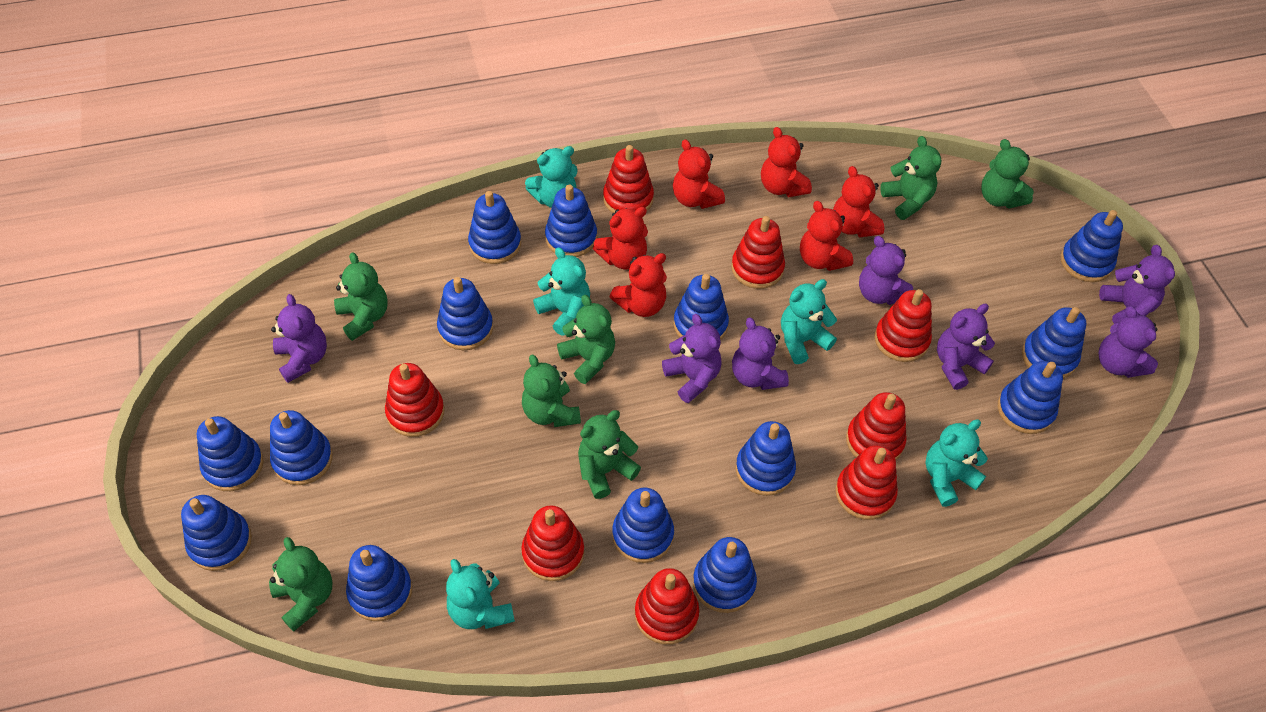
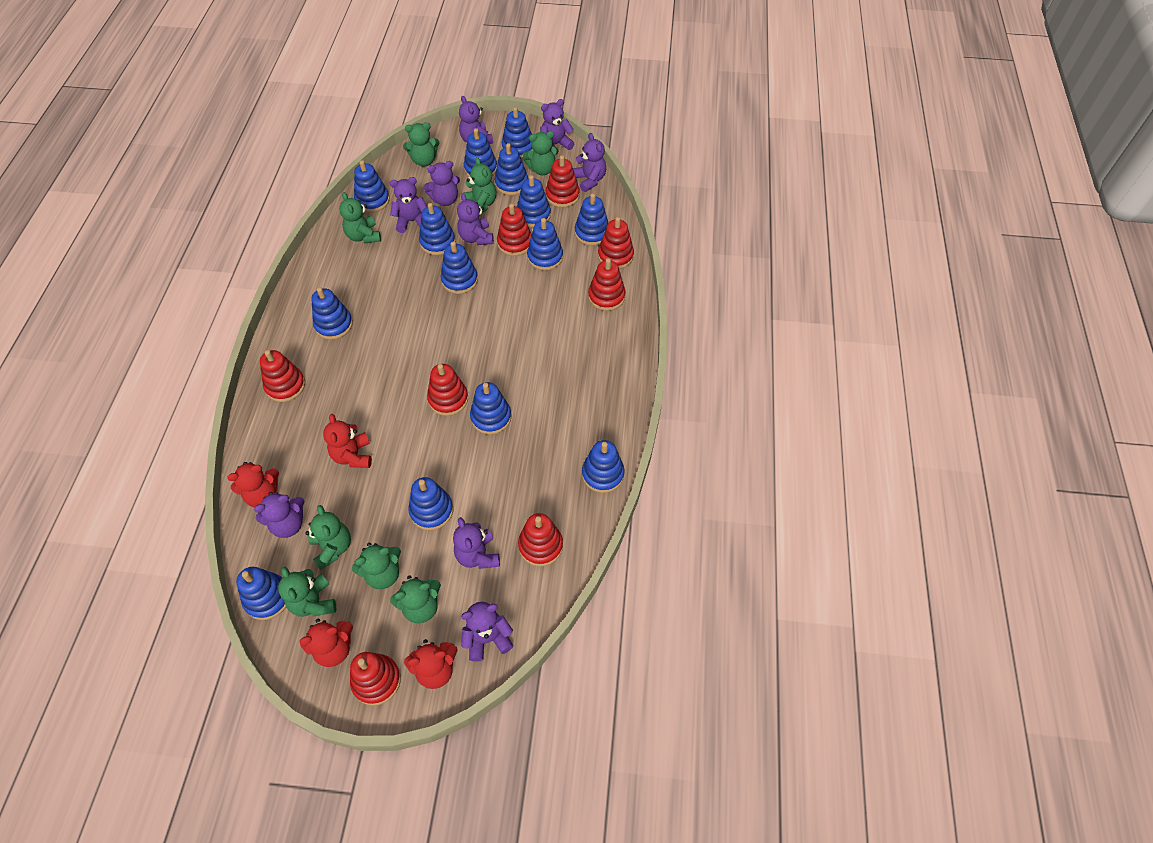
green teddy bear: [269,537,332,632] [334,252,388,341] [522,354,581,427] [557,295,615,384] [578,410,641,499] [880,136,941,220] [981,139,1034,208] = 7 -> [278,567,336,617] [305,505,351,570] [339,192,381,244] [352,542,401,589] [390,575,441,623] [403,122,439,167] [463,157,496,213] [523,131,558,175] = 8
purple teddy bear: [271,294,327,383] [662,314,722,403] [732,317,789,390] [859,236,913,305] [937,304,995,390] [1099,245,1175,324] [1099,306,1158,378] = 7 -> [254,492,305,538] [390,177,427,233] [423,161,460,206] [453,517,500,569] [457,193,494,245] [459,96,493,144] [461,602,513,662] [540,99,575,150] [573,133,606,192] = 9
red teddy bear: [593,207,648,269] [609,253,667,317] [673,139,725,209] [761,127,812,197] [800,201,853,271] [833,166,884,237] = 6 -> [227,462,279,507] [299,619,353,667] [323,414,372,468] [404,639,458,689] = 4
turquoise teddy bear: [446,559,515,629] [525,146,577,208] [533,247,590,336] [781,279,837,364] [925,419,988,507] = 5 -> none = 0

